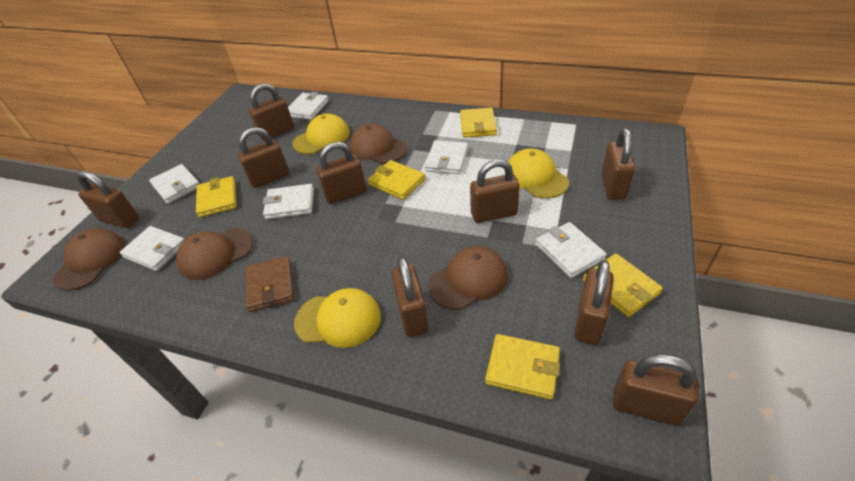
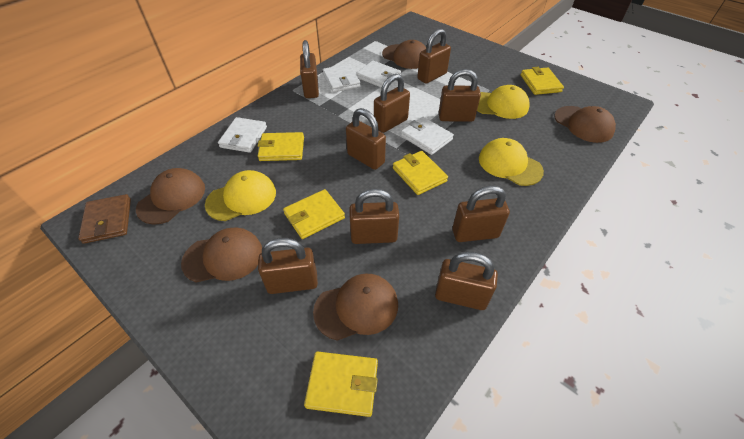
brown cap: [53,228,125,291] [176,228,253,280] [349,124,407,164] [428,246,508,310] = 4 -> [136,168,205,225] [181,227,262,282] [313,273,398,341] [382,40,426,69] [554,106,616,143] = 5
white wallet: [119,226,185,271] [149,164,199,204] [263,184,314,219] [288,92,329,120] [425,140,468,174] [535,222,607,278] = 6 -> [218,117,267,153] [323,64,361,92] [356,60,401,88] [401,117,454,155] = 4

